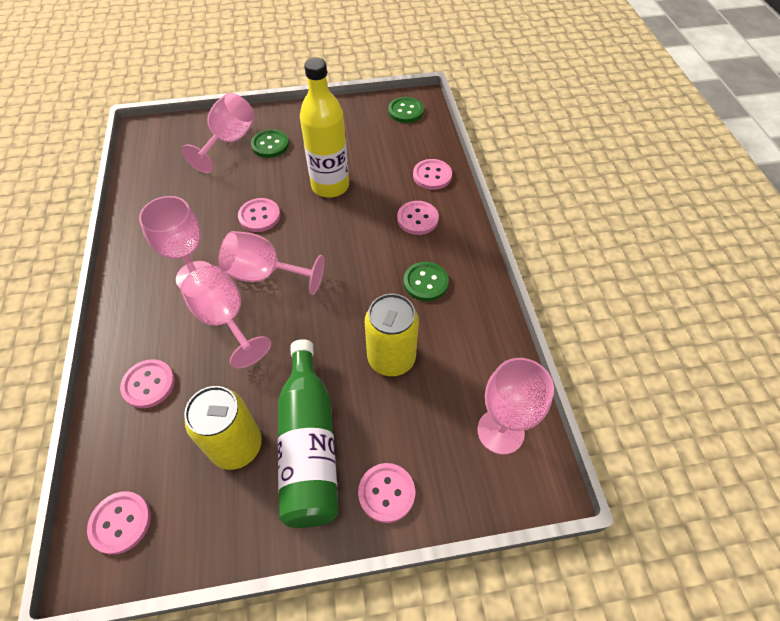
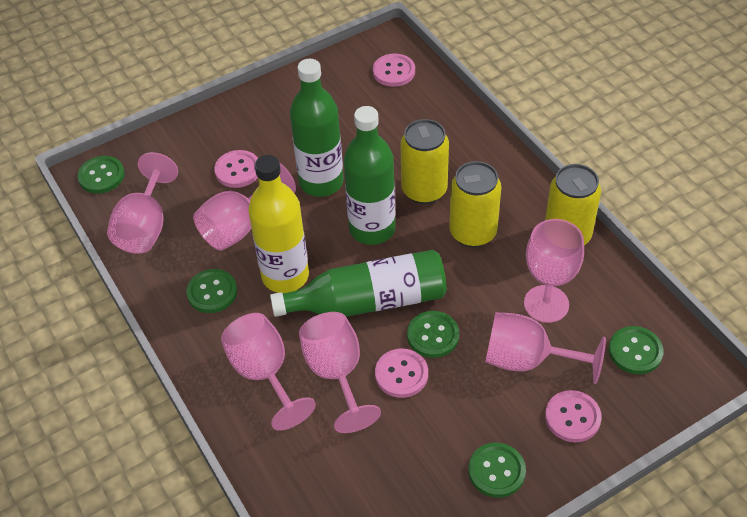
green bottle: [278,339,339,528] = 1 -> [270,250,446,317] [290,59,344,197] [344,106,395,245] = 3
green button: [251,129,289,158] [388,97,424,123] [403,262,449,301] = 3 -> [77,156,125,194] [186,269,237,313] [407,311,459,358] [468,443,526,498] [609,326,664,374] = 5
pink button: [87,491,151,555] [120,359,175,408] [238,198,280,232] [358,463,415,523] [397,201,439,235] [413,159,452,190] = 6 -> [214,150,258,188] [373,53,415,87] [375,349,428,398] [545,390,602,442] = 4
pink goblet: [139,196,211,289] [181,93,255,173] [181,265,271,368] [218,231,325,295] [477,358,554,455] = 5 -> [107,152,178,254] [193,162,296,251] [221,313,316,431] [299,312,381,433] [485,312,606,384] [524,219,584,323] = 6
yellow can: [184,386,262,470] [365,294,419,376] = 2 -> [401,119,449,204] [449,161,501,248] [545,164,601,245] = 3

